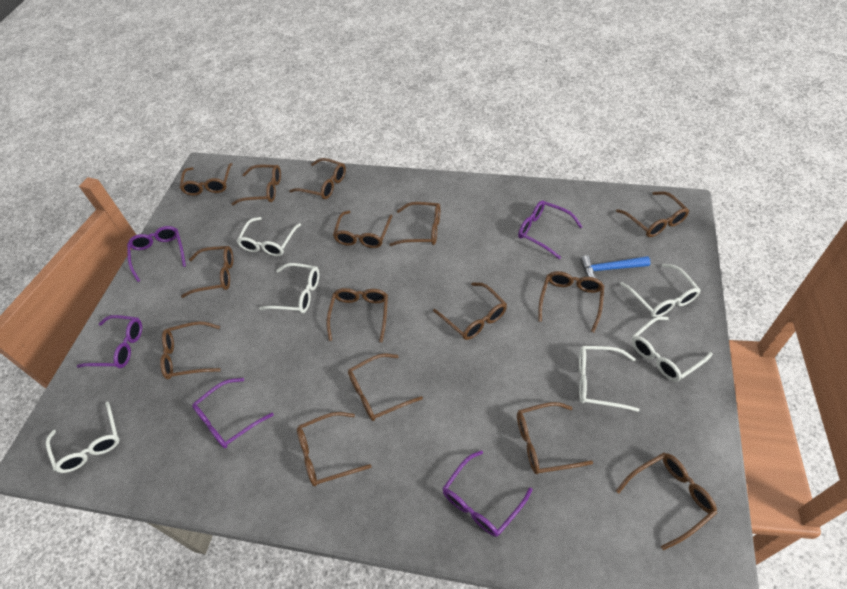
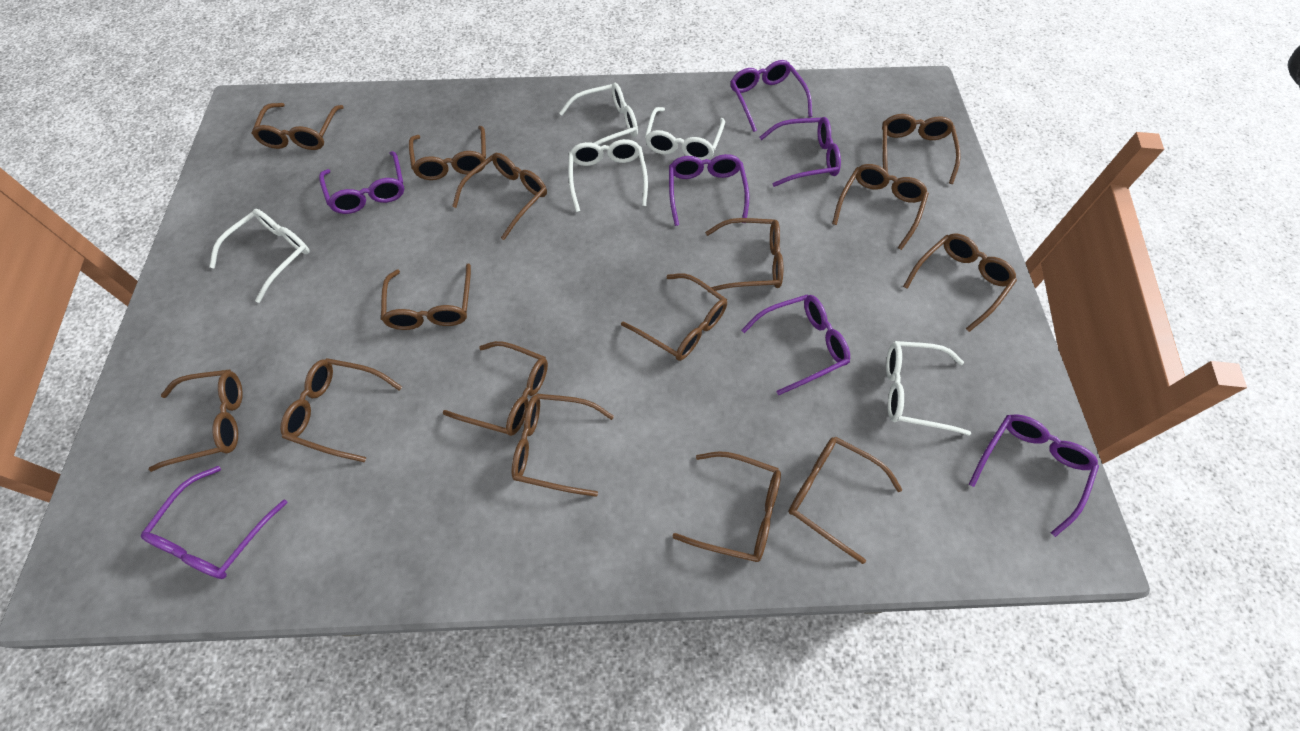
blue hammer: [580,255,651,281] = 1 -> none = 0
purple glasses: [76,315,142,368] [127,226,186,282] [192,378,274,448] [442,450,532,537] [518,201,583,259] = 5 -> [141,466,288,579] [319,151,404,214] [669,154,749,226] [730,60,812,132] [741,295,850,395] [759,117,841,187] [969,414,1099,537] = 7
white glasses: [46,401,119,473] [237,217,301,256] [259,263,319,313] [579,346,639,412] [620,264,701,318] [632,316,713,382] = 6 -> [209,209,310,303] [559,83,638,145] [569,139,648,212] [645,107,725,160] [886,341,971,436] = 5

